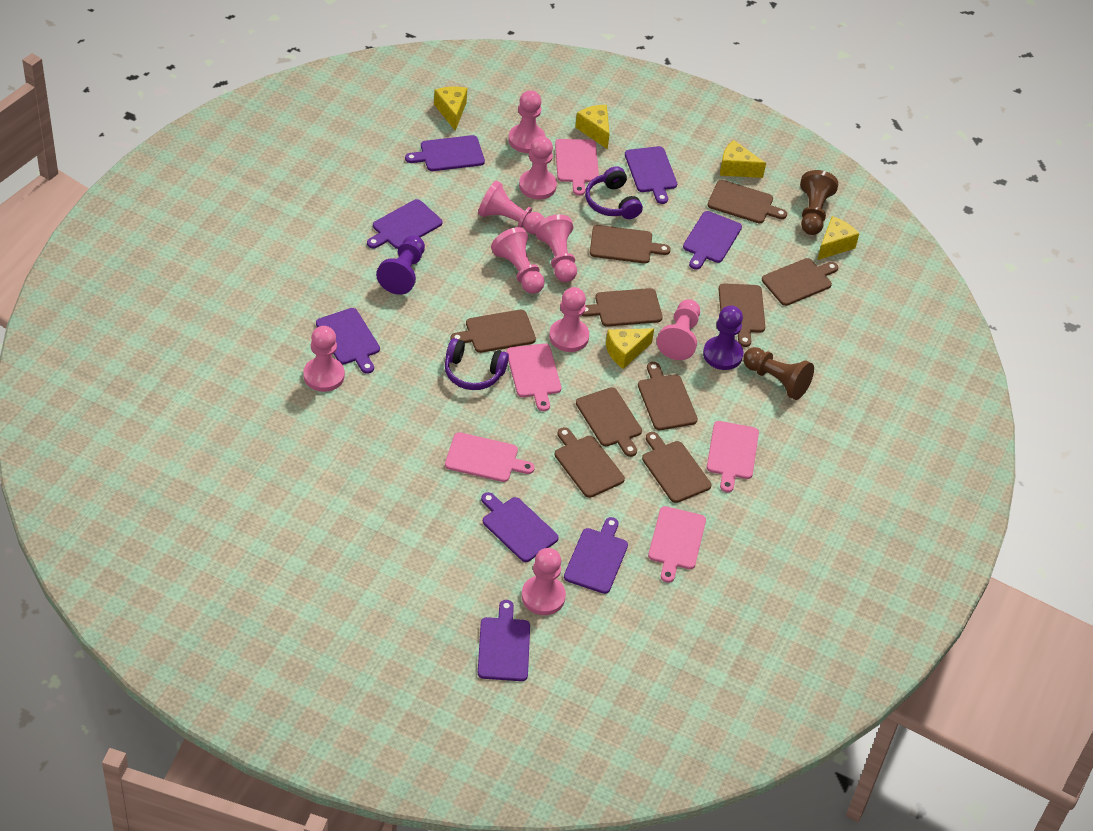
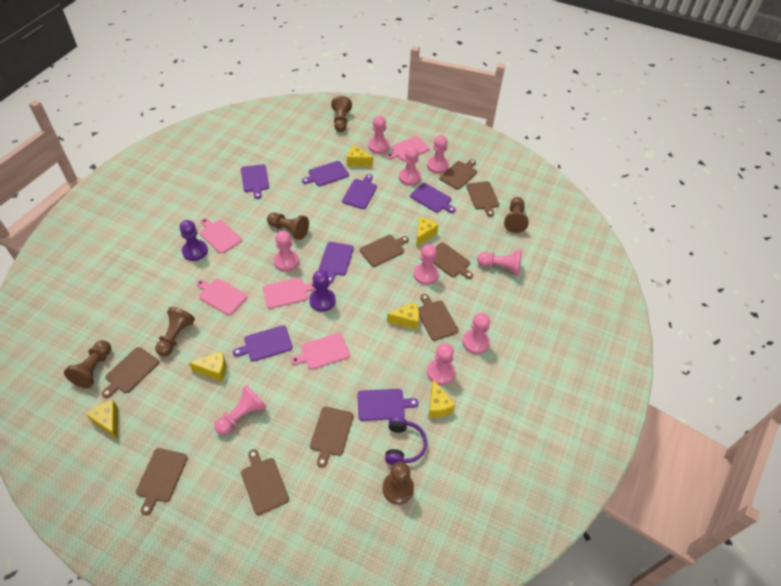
brown cutting board: [450,310,536,353] [555,427,625,498] [576,387,642,457] [581,288,663,327] [590,225,671,264] [638,362,698,430] [642,432,711,503] [708,180,787,223] [719,283,765,347] [762,258,838,306] = 10 -> [102,347,159,398] [136,448,188,515] [241,449,289,515] [310,406,353,468] [360,235,409,267] [418,294,459,341] [433,242,473,279] [440,159,477,190] [466,181,499,217] = 9
brown pawn: [743,347,814,400] [800,170,838,235] = 2 -> [64,340,111,389] [155,307,195,356] [267,213,309,240] [331,96,352,132] [382,462,414,504] [504,197,529,233] = 6
purple cutting board: [316,308,380,374] [367,199,442,249] [405,135,485,171] [478,600,530,681] [481,492,559,562] [564,517,628,594] [625,146,677,204] [683,211,742,270] = 8 -> [233,325,293,362] [241,164,269,199] [302,161,349,186] [319,242,354,284] [342,174,377,209] [357,389,419,421] [410,183,456,213] = 7
purple headphones: [445,338,509,390] [585,166,643,219] = 2 -> [385,417,427,465] = 1
yellow cheese: [434,86,467,131] [575,105,610,149] [606,328,654,369] [720,140,766,178] [817,216,859,260] = 5 -> [86,400,118,439] [189,351,226,381] [347,145,373,167] [387,302,419,330] [416,217,439,247] [428,379,455,418] = 6

